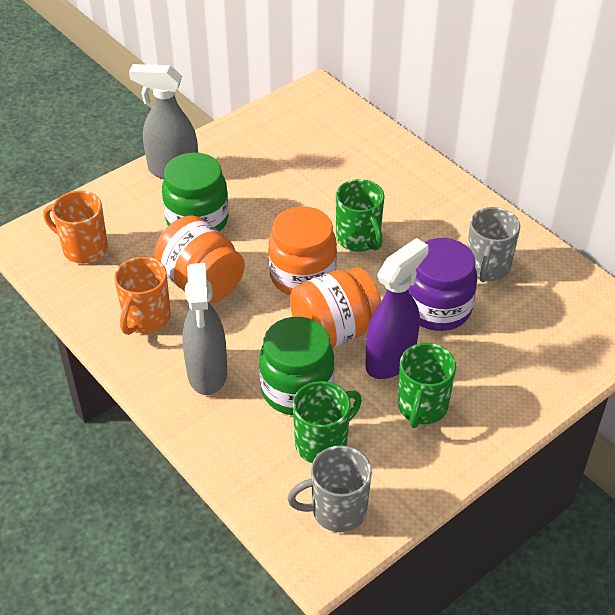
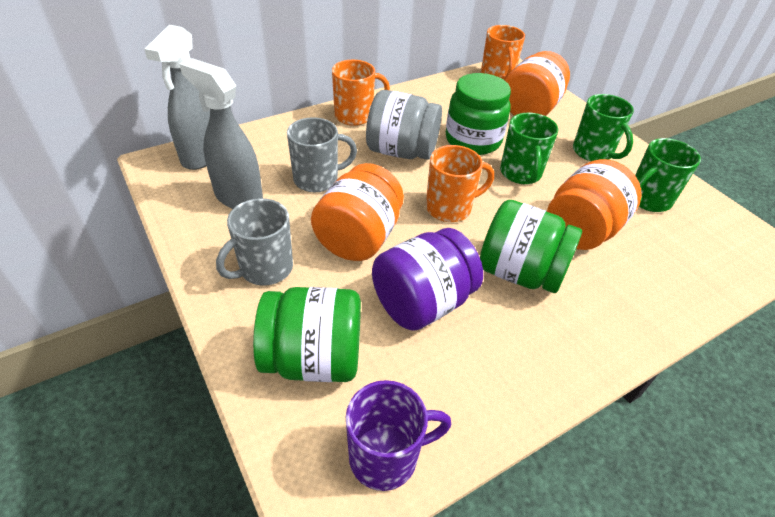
green jar: [162,153,229,232] [259,317,335,415] = 2 -> [253,287,361,382] [446,73,511,155] [480,200,582,293] = 3
grey jar: none = 0 -> [366,90,442,160] = 1
orange mug: [44,191,108,264] [114,257,171,335] = 2 -> [332,60,390,126] [426,145,494,222] [481,25,525,80] = 3
purple mug: none = 0 -> [346,380,451,491] = 1
purple spray bottle: [366,238,429,379] = 1 -> none = 0

